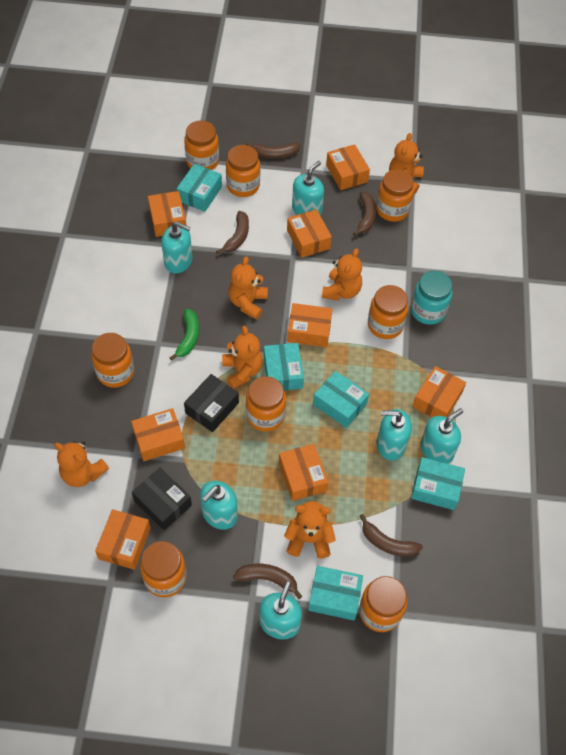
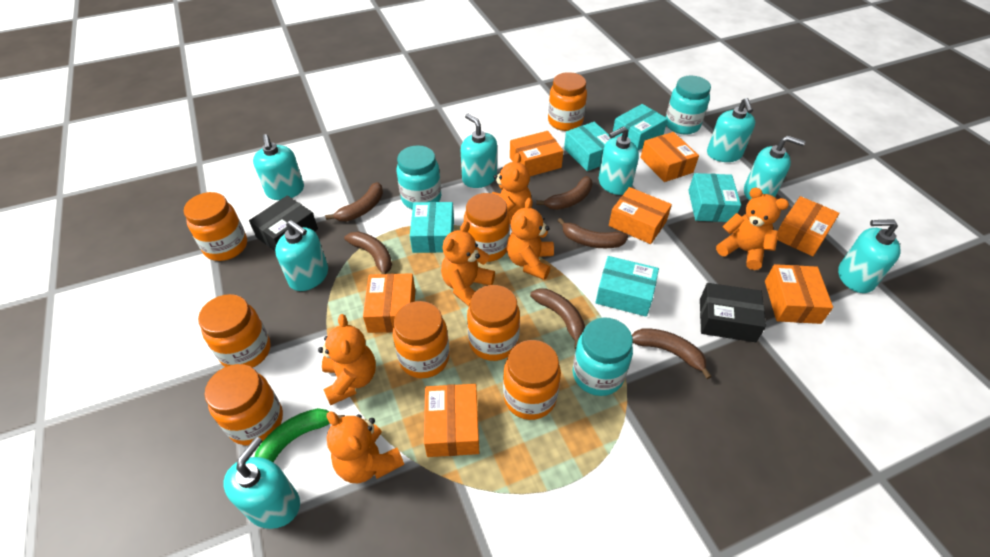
brown banana: [216,211,249,254] [233,564,303,599] [246,142,300,159] [353,192,376,236] [360,514,423,557] = 5 -> [325,182,383,221] [344,232,392,274] [530,289,585,349] [536,176,592,210] [558,218,628,248] [632,328,712,379] = 6
orange box: [95,509,151,570] [131,408,185,461] [148,191,186,237] [279,444,328,501] [287,209,332,258] [287,303,333,347] [326,144,370,190] [413,366,466,417] = 8 -> [363,273,415,333] [424,384,479,457] [510,131,563,176] [609,187,672,244] [641,132,699,182] [765,264,833,324] [777,196,840,256] = 7
turquoise jar: [411,271,452,325] = 1 -> [397,145,441,209] [573,317,633,396] [666,76,711,134] = 3
turquoise soap dispenser: [161,221,192,273] [200,481,238,530] [259,582,302,639] [292,161,324,216] [377,409,412,461] [420,408,463,464] = 6 -> [223,437,300,529] [253,134,304,200] [275,220,328,291] [461,114,497,188] [599,126,639,195] [707,98,755,162] [744,136,805,201] [838,219,900,293] = 8

